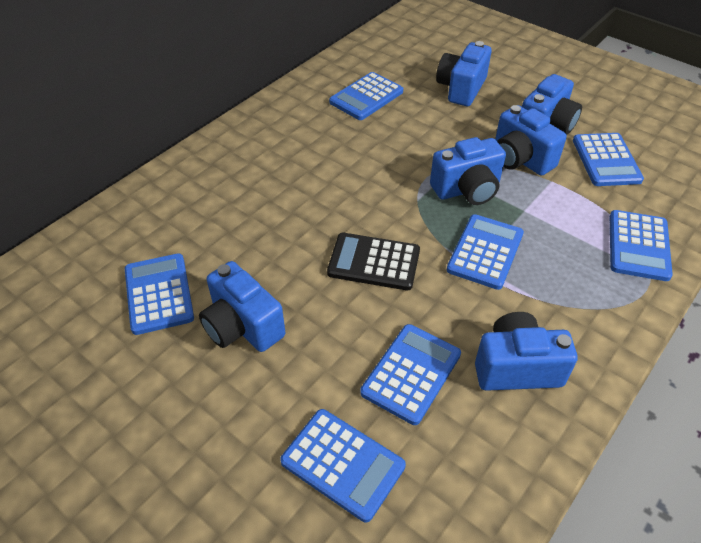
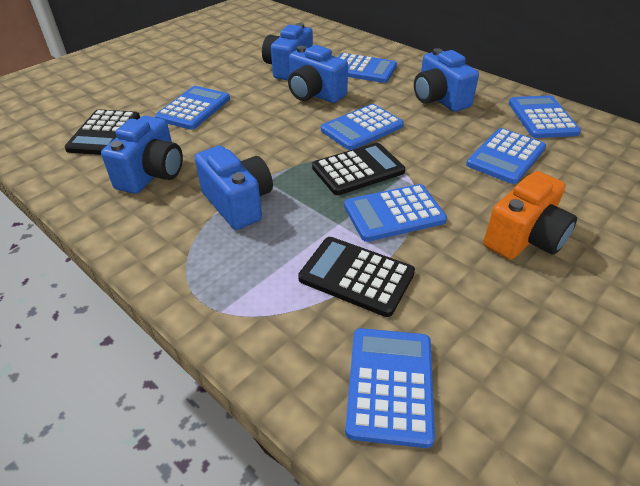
black calculator: [327,233,420,290] = 1 -> [64,109,140,155] [298,237,415,317] [312,143,405,195] = 3
blue camera: [199,261,285,352] [430,137,506,205] [436,41,492,106] [475,312,578,391] [495,105,567,176] [522,74,582,135] = 6 -> [101,116,183,194] [195,146,273,230] [262,23,313,80] [288,45,348,103] [414,48,479,112] = 5
orange camera: none = 0 -> [483,171,577,260] = 1

